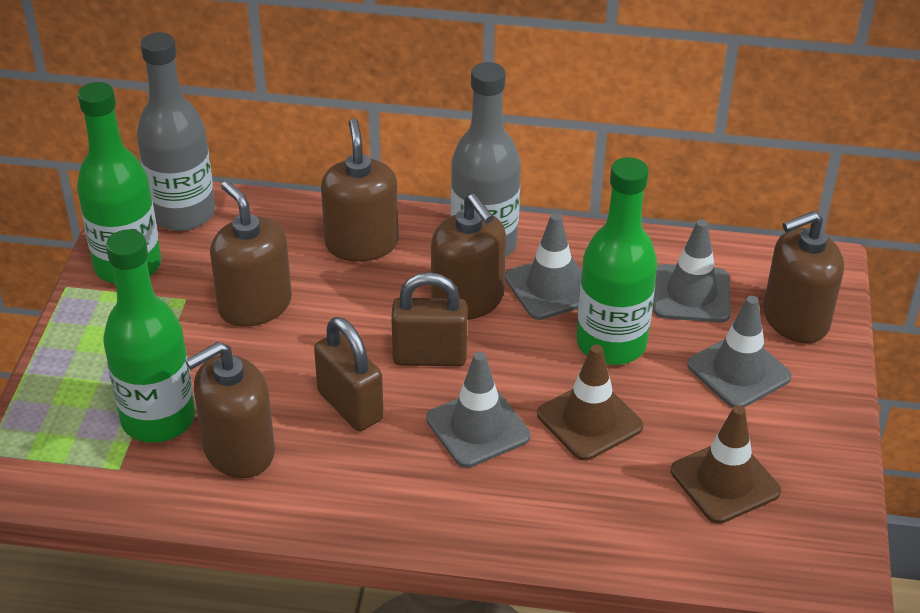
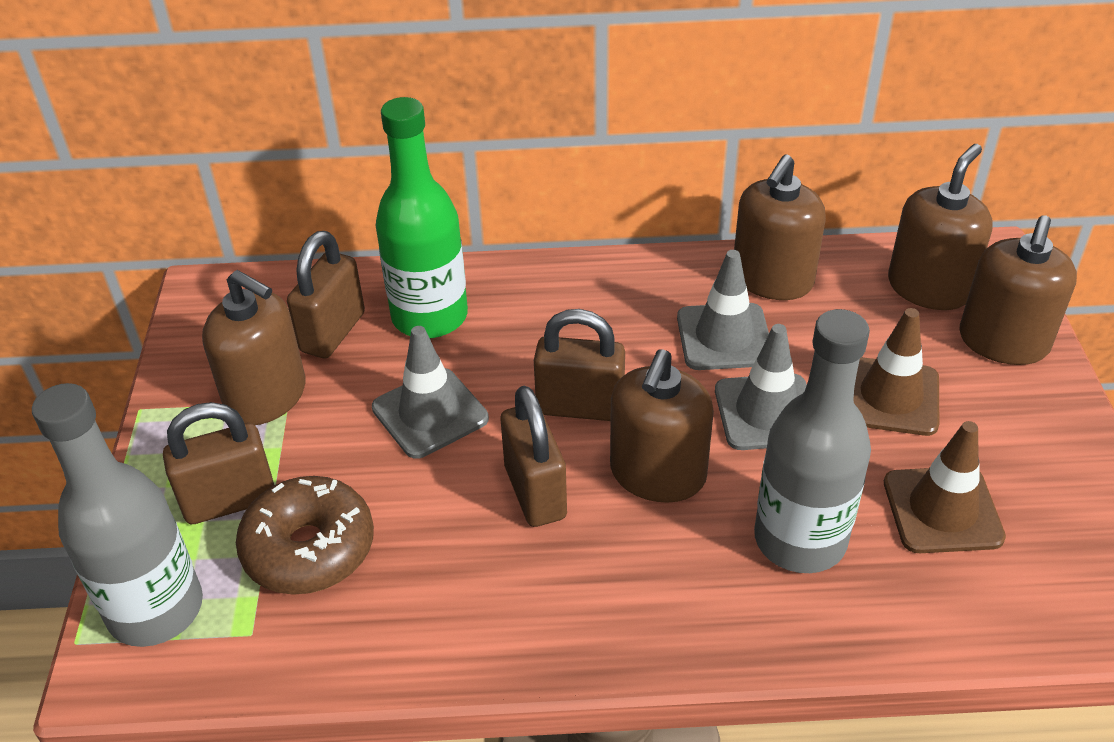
brown donut: none = 0 -> [236,476,374,595] = 1
brown padlock: [314,317,384,431] [391,272,467,366] = 2 -> [163,402,274,524] [287,231,365,358] [501,386,567,527] [534,309,625,421] = 4
green bottle: [77,82,161,284] [103,229,195,443] [577,157,657,365] = 3 -> [376,97,468,338] = 1
grey traffic cone: [426,352,531,468] [505,213,582,320] [653,219,731,323] [687,296,792,408] = 4 -> [372,326,489,459] [677,250,769,370] [715,324,807,450] = 3

